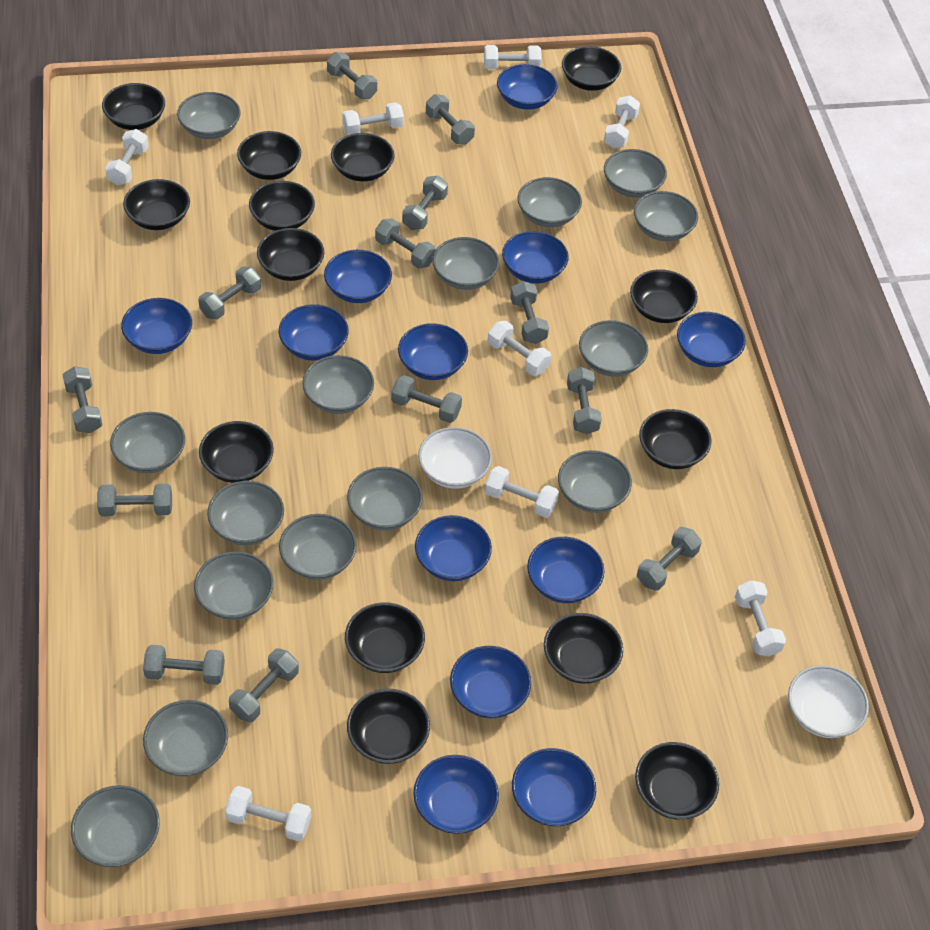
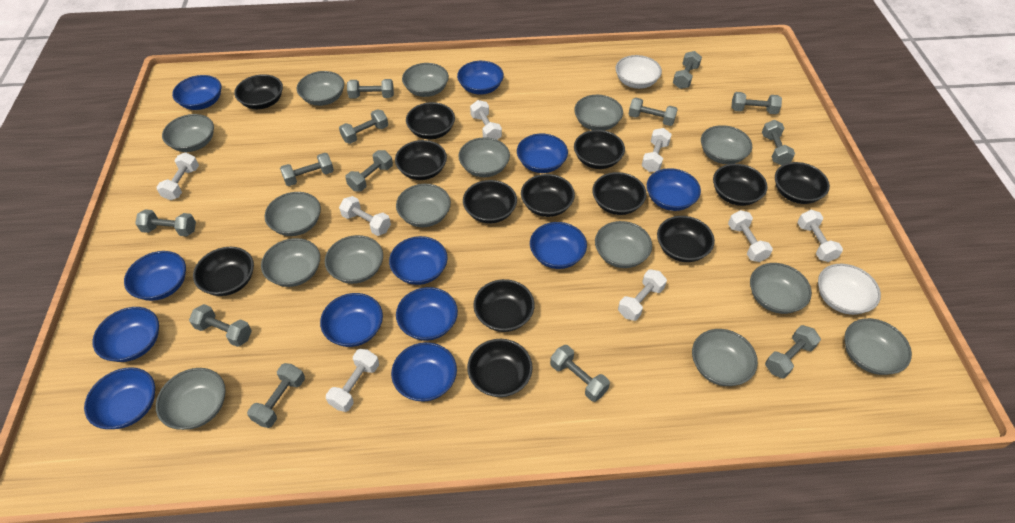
black bowl: [102,83,165,130] [123,179,190,230] [199,421,274,483] [237,131,301,180] [249,181,315,231] [257,228,324,281] [331,133,395,182] [345,602,425,673] [347,689,430,764] [544,613,623,684] [562,46,621,91] [630,269,698,323] [635,742,719,819] [639,409,711,469] = 14 -> [193,247,254,296] [234,74,283,109] [395,140,447,180] [406,102,455,139] [463,180,517,224] [467,339,533,397] [473,279,535,332] [521,174,575,217] [574,130,625,169] [592,172,647,215] [657,216,715,262] [713,164,768,206] [775,162,830,204] = 13

